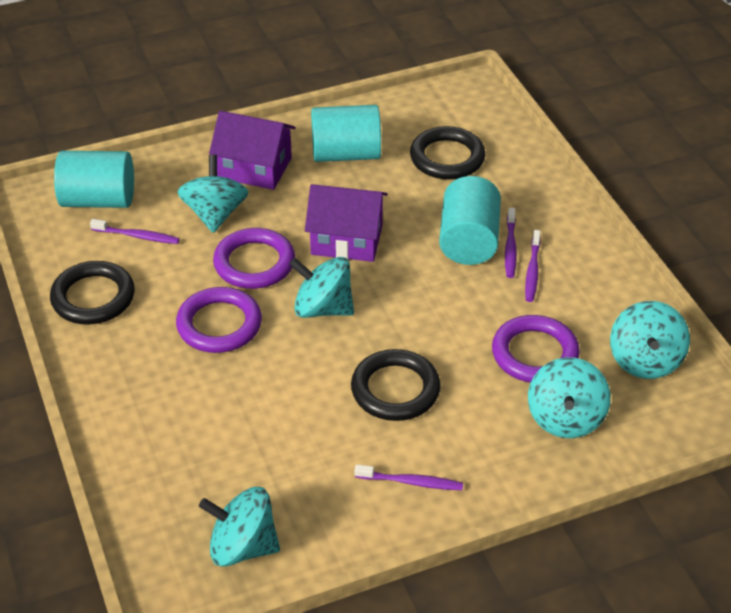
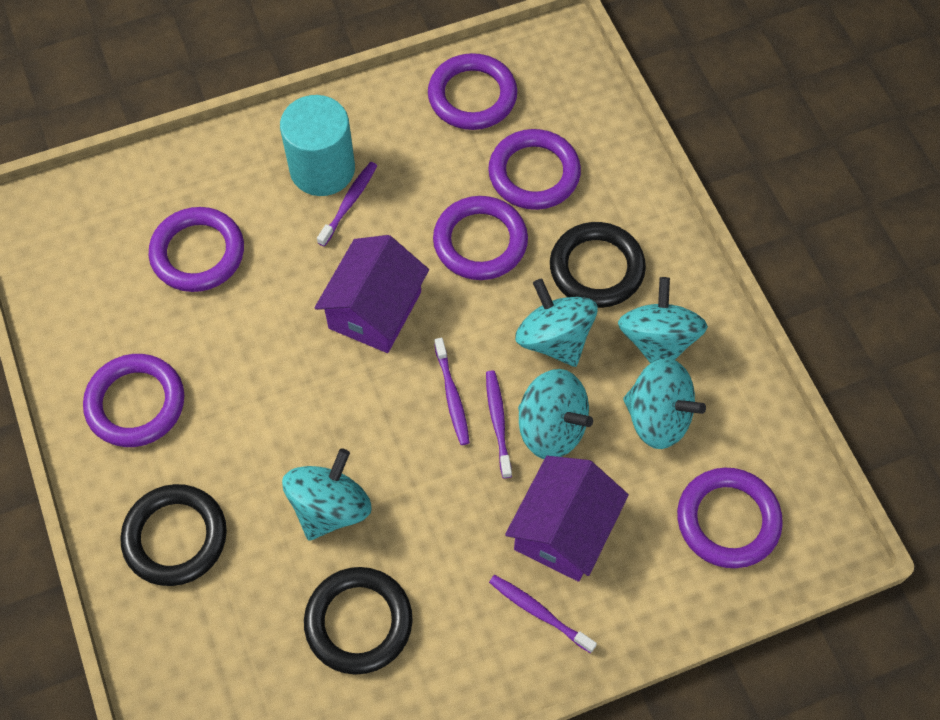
purple ring: [176,287,262,353] [213,228,295,289] [492,315,580,383] = 3 -> [83,354,184,447] [149,207,244,292] [428,53,517,130] [433,196,528,280] [488,129,581,210] [677,468,783,568] = 6
turquoise cylinder: [54,151,134,208] [311,105,381,162] [439,176,501,265] = 3 -> [280,95,355,196] = 1

